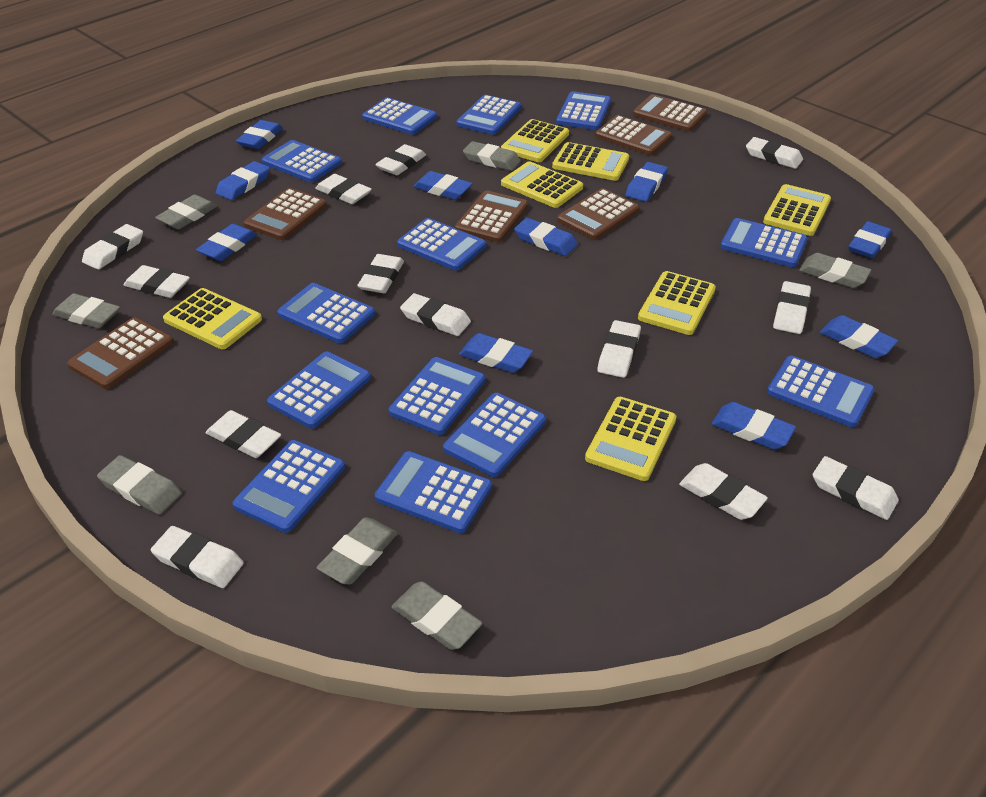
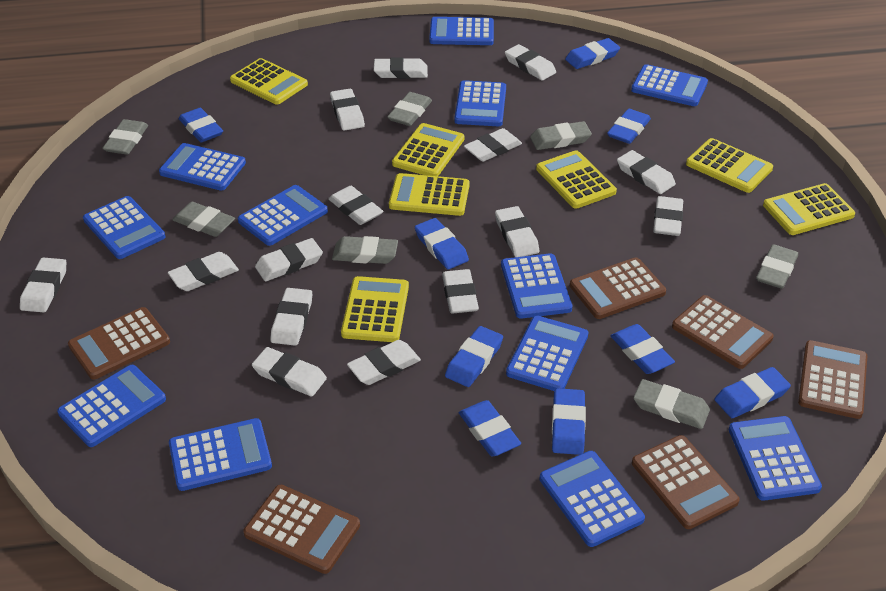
blue calculator: [233,440,345,533] [262,140,342,183] [267,351,371,429] [277,283,375,343] [362,97,437,135] [375,451,492,533] [389,357,485,435] [397,218,486,271] [443,393,546,477] [457,95,521,135] [556,91,611,130] [720,218,808,267] [767,356,875,427] = 13 -> [57,365,166,447] [83,196,165,259] [159,143,246,191] [169,418,272,491] [238,185,328,246] [429,17,494,45] [454,80,506,126] [501,253,572,319] [506,316,588,391] [539,451,645,547] [631,64,708,106] [729,416,822,501] = 12
blue eraser: [196,224,257,261] [216,161,270,200] [236,120,283,149] [413,171,473,200] [459,333,533,373] [514,218,578,256] [625,162,668,202] [712,402,796,449] [820,315,898,358] [848,221,892,258] = 10 -> [179,108,223,142] [415,218,469,269] [445,326,503,387] [459,400,521,456] [552,388,586,455] [565,38,620,69] [607,109,651,144] [611,324,675,374] [714,367,791,418] = 9
white eraser: [82,224,143,270] [124,265,190,298] [151,526,244,588] [206,410,281,458] [315,174,372,204] [357,254,404,293] [375,144,426,175] [400,293,471,336] [597,320,641,378] [679,463,768,520] [746,137,803,169] [773,281,811,334] [813,456,899,520] = 13 -> [20,258,66,312] [168,252,239,291] [252,347,327,396] [255,238,323,281] [270,288,312,346] [328,186,383,225] [330,89,365,131] [347,340,421,385] [374,57,428,79] [442,269,479,313] [464,128,522,162] [495,206,539,257] [505,44,556,81] [617,150,676,194] [653,196,683,236] = 15

